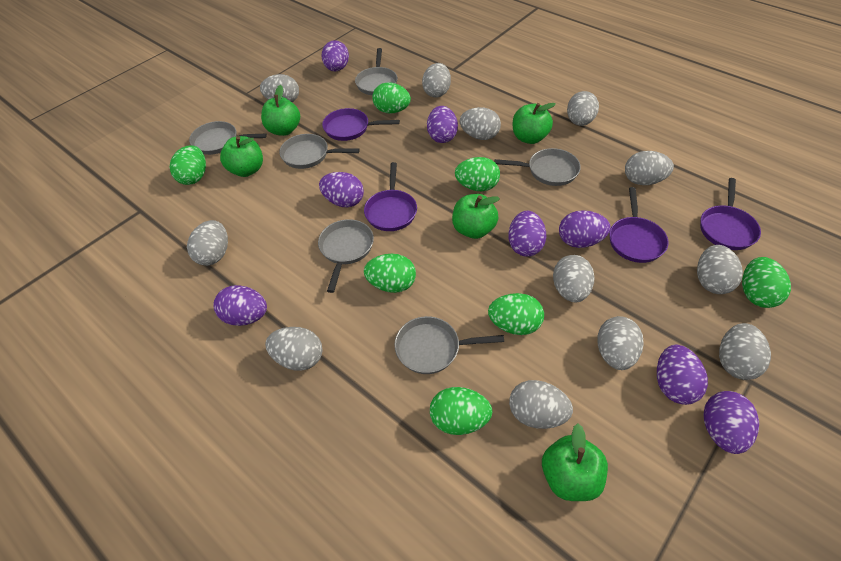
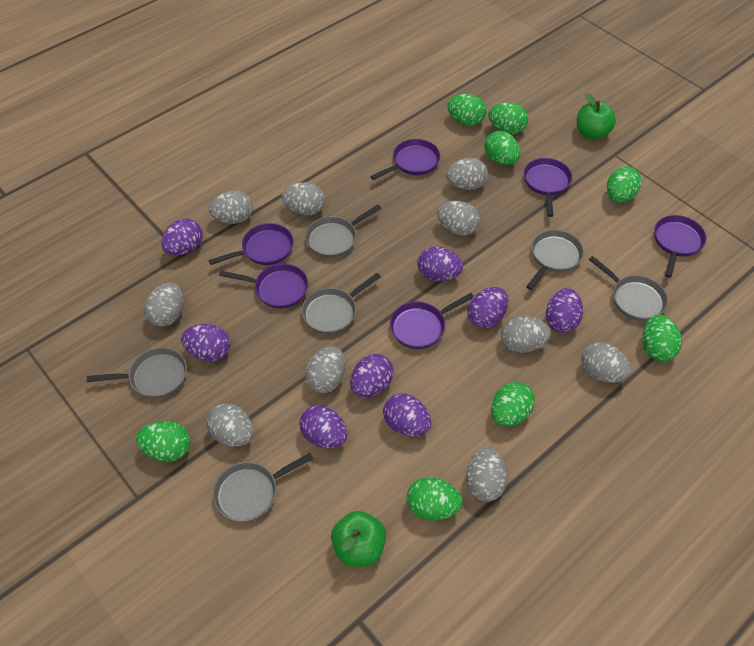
green apple: [220,136,263,177] [261,85,300,136] [452,194,500,239] [513,103,556,144] [542,424,608,501] = 5 -> [331,511,386,567] [577,93,616,140] = 2
green egg: [170,145,206,185] [364,254,416,293] [372,82,411,114] [430,387,493,435] [455,157,500,191] [488,293,544,335] [742,257,791,308] = 7 -> [136,421,191,462] [407,477,463,521] [447,94,487,126] [484,131,520,165] [488,102,528,134] [491,382,535,427] [607,167,642,203] [642,314,682,361] = 8
grey egg: [187,220,228,266] [260,74,299,102] [265,327,323,371] [422,63,451,97] [460,107,501,140] [509,380,573,429] [553,255,594,302] [567,91,599,126] [597,316,643,370] [625,151,674,185] [697,245,743,294] [719,323,771,380] = 12 -> [144,282,183,327] [206,403,254,447] [209,191,253,224] [282,182,325,216] [305,346,346,393] [437,201,480,236] [446,158,488,190] [466,447,508,502] [501,316,551,353] [581,342,631,383] = 10
purple pan: [322,108,400,141] [364,162,417,231] [609,187,669,263] [700,178,761,250] = 4 -> [209,223,293,265] [219,264,308,309] [370,139,440,180] [390,293,474,349] [524,158,572,217] [654,215,707,278] = 6

